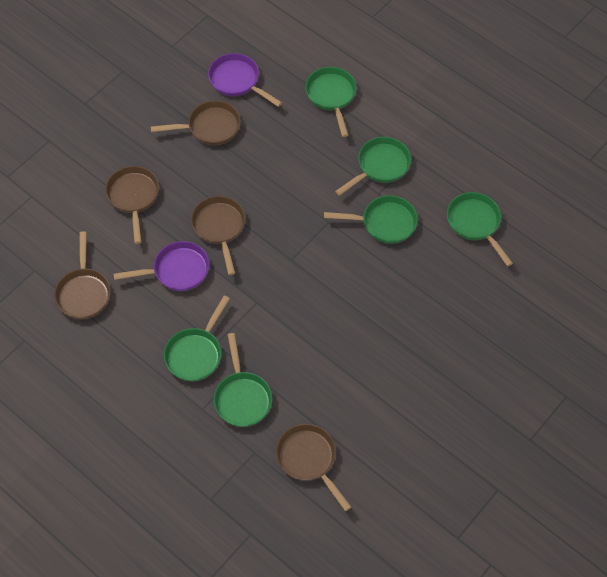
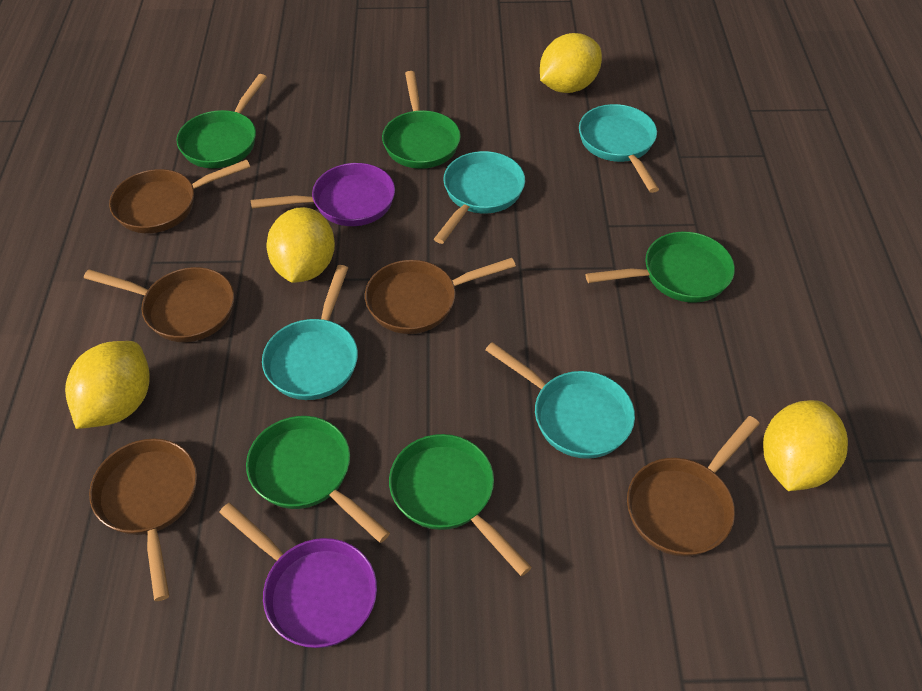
green pan: [164,295,230,381] [214,333,272,427] [305,67,357,137] [324,195,418,244] [335,137,411,196] [447,192,513,267] = 6 -> [176,74,267,168] [246,416,390,543] [382,71,461,169] [389,434,532,576] [585,232,735,303] = 5
turquoise pan: none = 0 -> [262,265,358,400] [434,151,525,244] [485,342,635,459] [579,104,659,193] = 4
yellow lemon: none = 0 -> [65,341,150,429] [267,207,335,283] [540,33,602,93] [763,400,848,491] = 4

